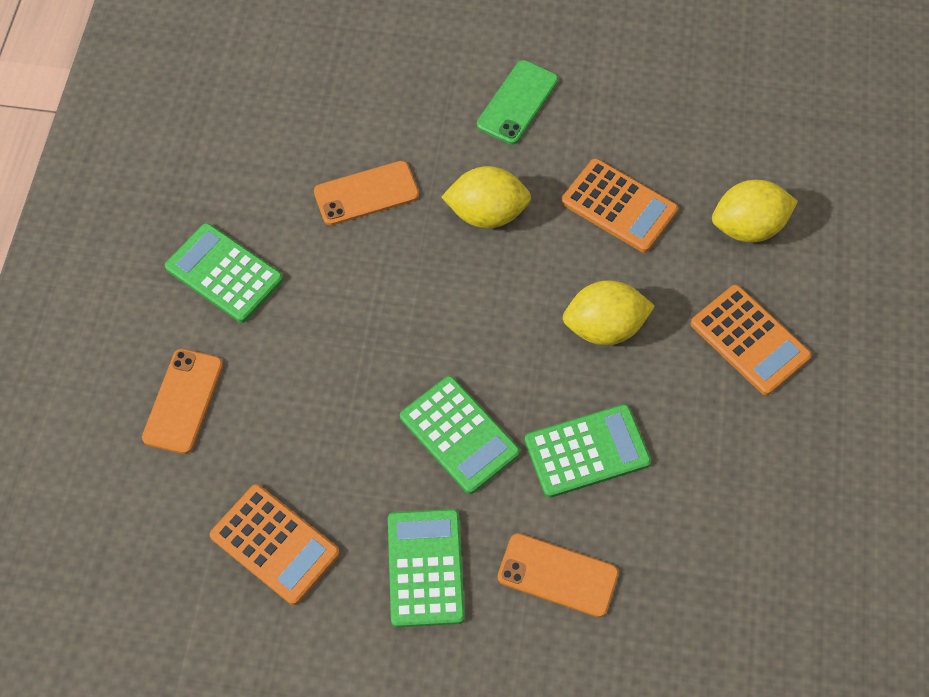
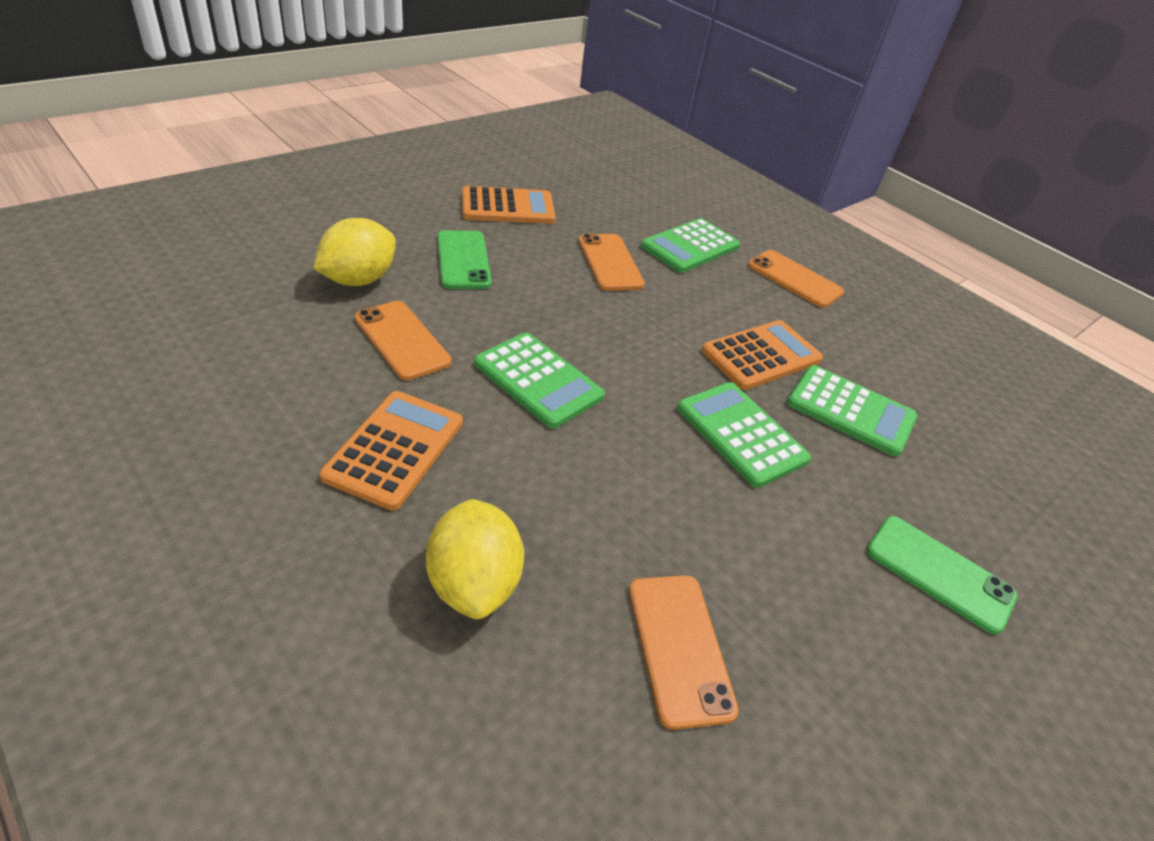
green phone: [477,60,558,145] = 1 -> [437,230,492,289] [866,516,1018,635] = 2
orange phone: [142,349,223,454] [314,161,419,225] [498,533,619,617] = 3 -> [355,301,452,380] [579,234,645,291] [629,575,739,730] [748,250,844,308] = 4
yellow lemon: [441,166,531,228] [563,280,655,345] [712,180,798,242] = 3 -> [313,218,396,286] [426,499,524,619] = 2

